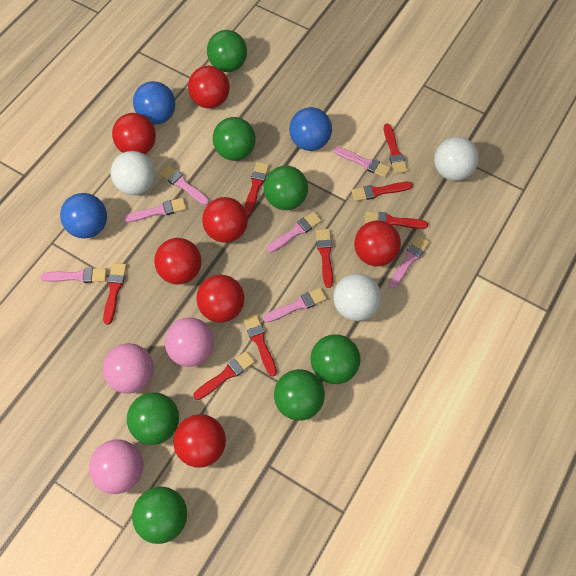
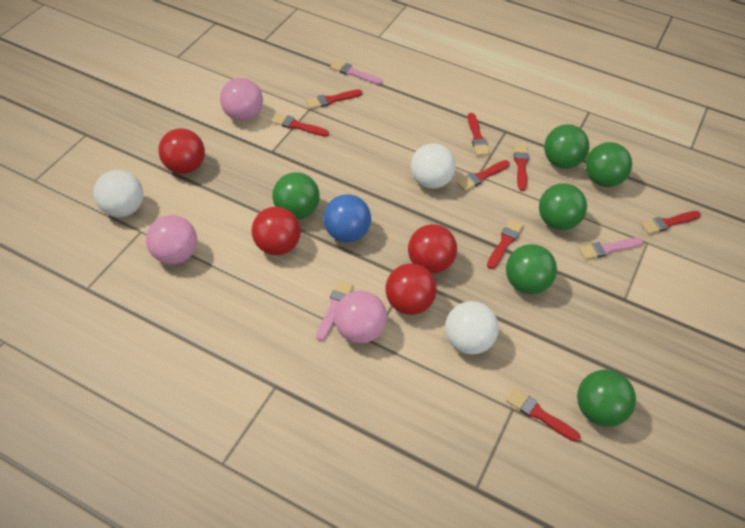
blue ball: [60,193,107,238] [133,81,175,124] [289,107,332,151] = 3 -> [323,194,371,242] = 1
green ball: [127,392,179,445] [132,487,187,544] [207,30,247,72] [213,117,256,161] [264,166,308,210] [274,369,325,421] [311,334,360,384] = 7 -> [272,172,320,219] [506,244,557,294] [539,183,587,230] [544,124,589,169] [577,370,636,427] [586,142,632,187] = 6
pink brush: [40,268,107,283] [123,198,186,222] [159,165,209,205] [263,287,327,323] [267,211,322,253] [333,147,391,178] [389,235,429,288] = 7 -> [316,280,353,341] [330,60,383,85] [579,238,643,260] = 3
red ball: [112,113,156,154] [154,238,201,284] [173,414,226,468] [188,66,230,108] [196,275,245,322] [202,197,248,243] [354,220,401,266] = 7 -> [158,128,205,174] [251,207,301,255] [386,263,437,315] [408,224,457,274] = 4

